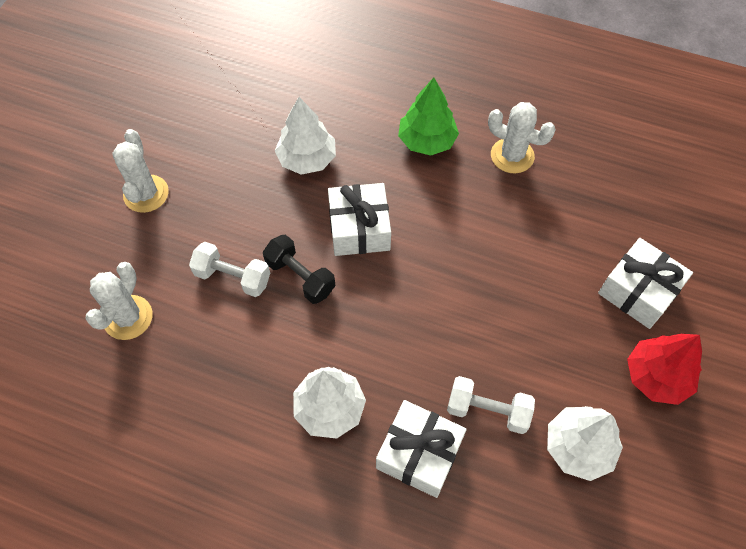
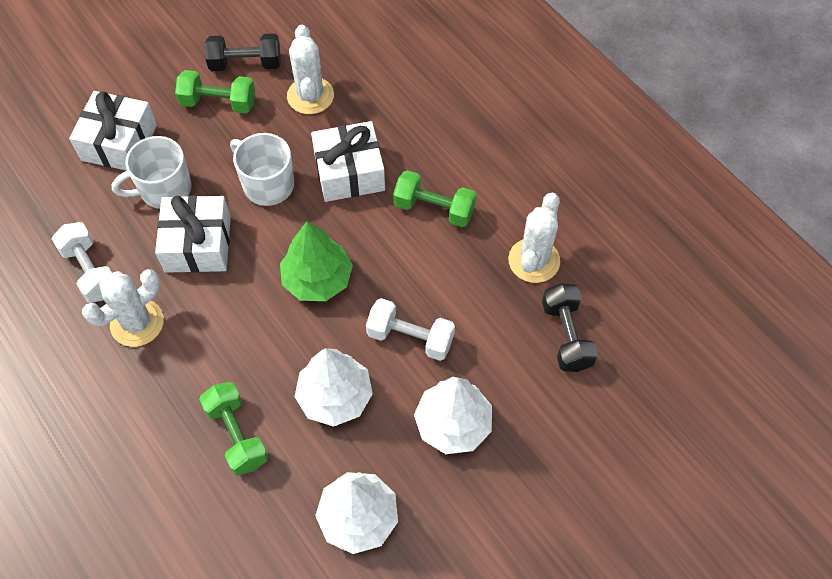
black dumbbell: [263,235,335,304] = 1 -> [205,33,281,71] [542,283,598,372] = 2
green dumbbell: none = 0 -> [175,70,255,114] [199,382,268,476] [393,170,476,227] = 3
red tree: [627,334,702,405] = 1 -> none = 0
white mug: none = 0 -> [112,136,192,209] [230,133,294,206] = 2

